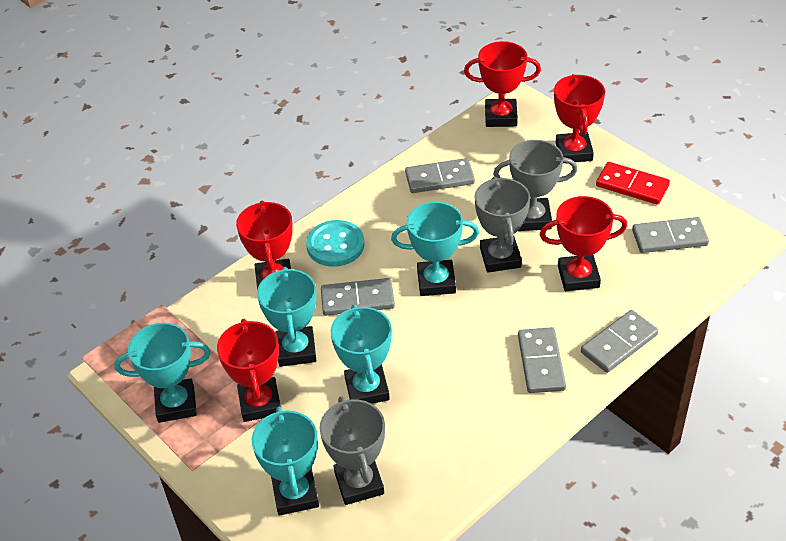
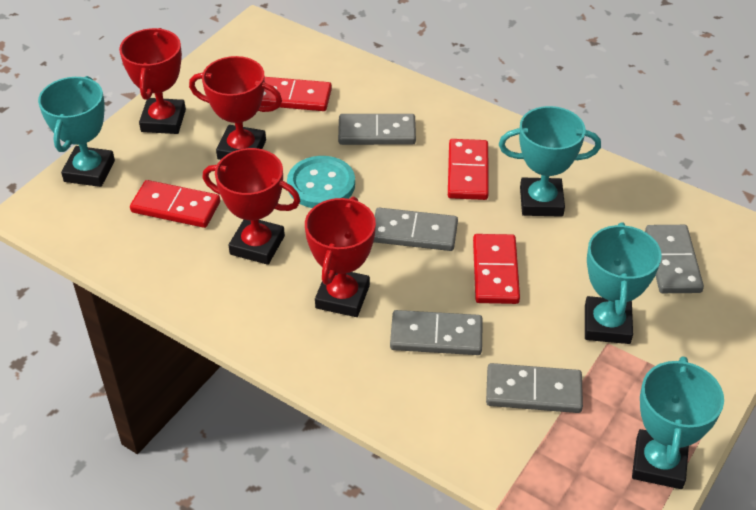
grey trophy: [320,396,385,505] [474,177,530,273] [493,140,577,231] = 3 -> none = 0
red domino: [596,162,670,205] = 1 -> [130,180,220,228] [261,77,332,111] [448,139,489,200] [473,234,520,304] = 4
red trophy: [217,319,281,422] [236,201,293,289] [464,41,541,127] [539,196,627,291] [554,74,605,163] = 5 -> [119,28,186,134] [189,56,282,160] [203,148,300,265] [305,197,376,317] = 4
turquoise trophy: [114,322,211,423] [252,406,319,516] [257,267,316,367] [330,304,392,404] [391,202,479,296] = 5 -> [38,76,115,187] [499,106,601,217] [585,222,662,344] [632,356,724,489] = 4

